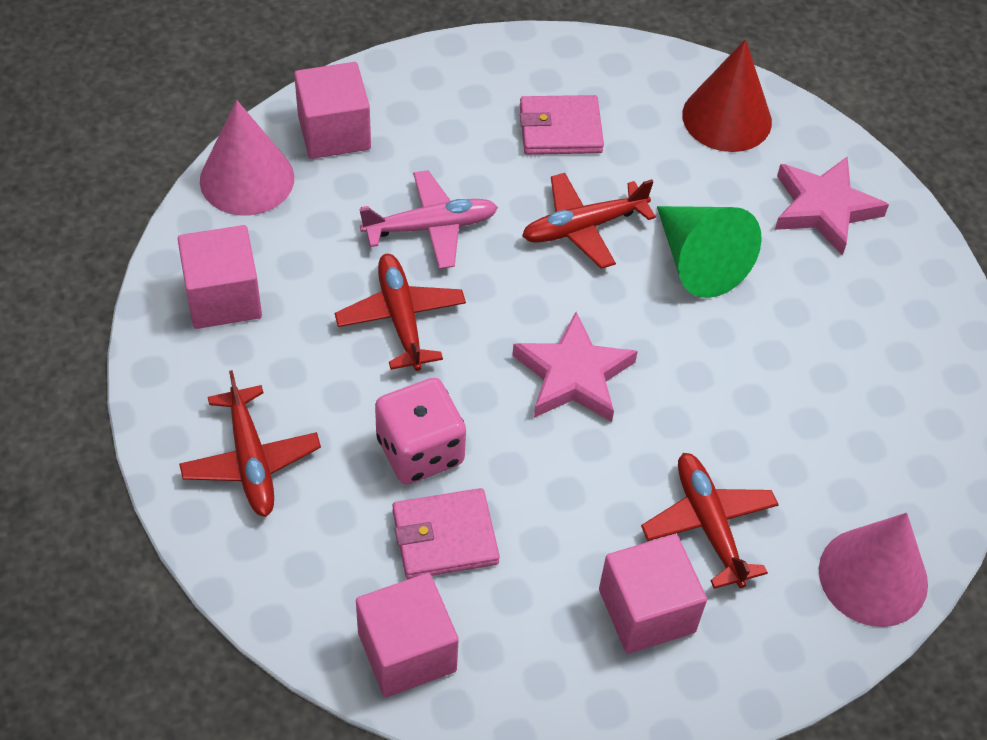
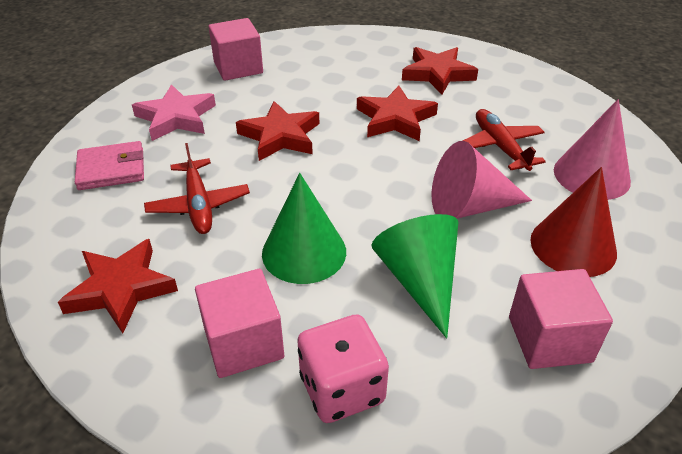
green cone: [657,206,762,298] = 1 -> [262,173,346,284] [372,214,459,338] = 2
pink cube: [178,225,262,329] [294,62,371,159] [356,573,459,697] [599,534,707,654] = 4 -> [195,269,284,378] [209,18,263,81] [509,269,613,369] = 3
pink plane: [359,170,498,269] = 1 -> none = 0
pink star: [512,312,638,422] [775,156,889,255] = 2 -> [132,84,216,141] = 1
pink wallet: [392,488,500,579] [520,95,604,155] = 2 -> [75,141,144,190] = 1
red plane: [179,370,321,517] [335,254,466,371] [522,173,656,269] [641,453,779,589] = 4 -> [144,143,250,234] [462,109,546,171] = 2
red star: none = 0 -> [58,239,178,333] [236,101,319,161] [357,86,438,141] [402,47,478,94] = 4

